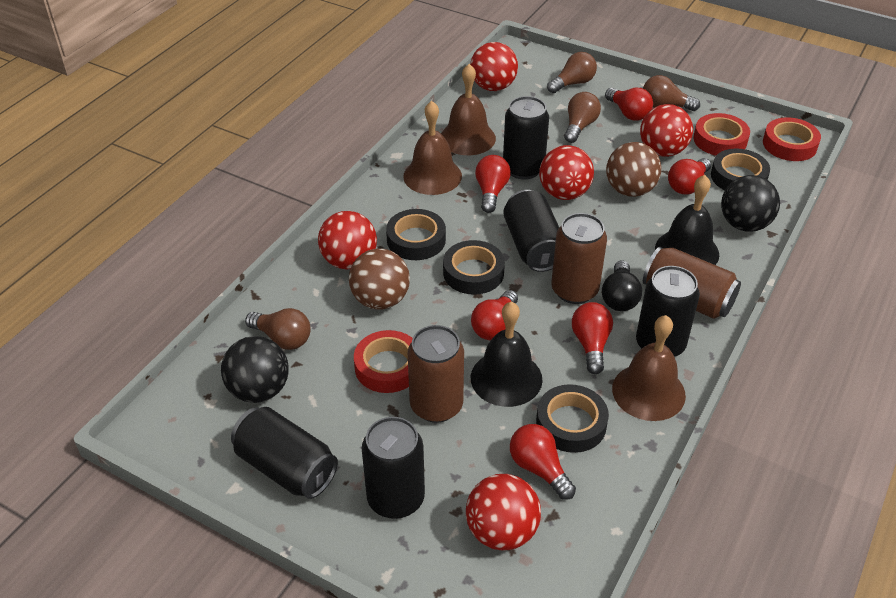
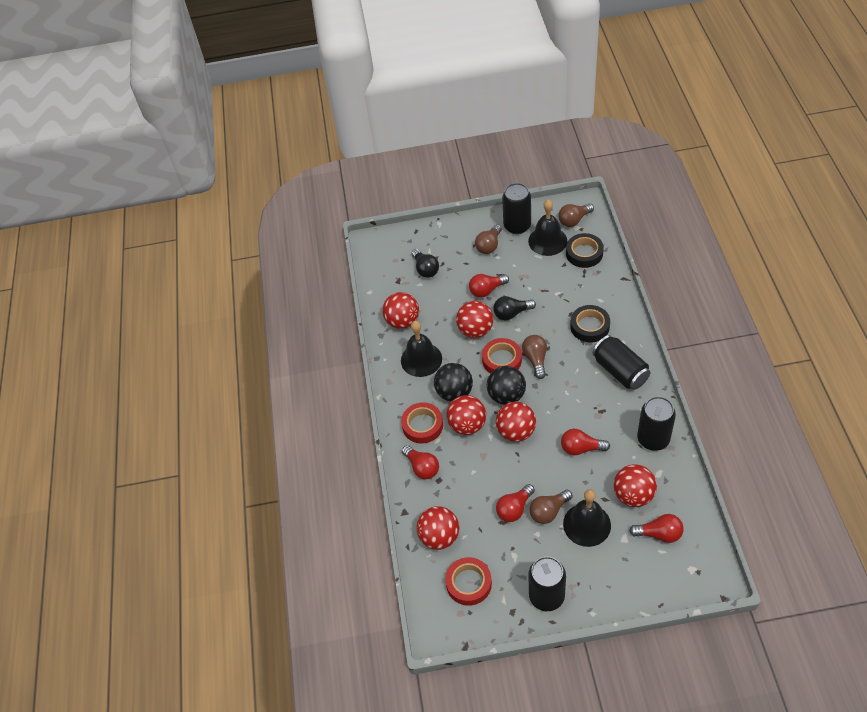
black bell: [471,302,542,407] [655,175,719,265] = 2 -> [401,321,442,377] [528,199,567,256] [563,489,611,547] = 3
black can: [231,407,338,499] [362,417,425,519] [503,96,549,180] [503,190,559,272] [636,266,700,357] = 5 -> [502,183,531,234] [528,556,566,611] [593,335,651,390] [637,396,676,451] = 4
black light bulb: [602,260,642,311] = 1 -> [412,249,439,278] [493,296,536,320] = 2
black tape: [386,209,446,260] [443,240,505,295] [536,384,609,453] [711,148,770,190] = 4 -> [566,233,604,268] [570,305,610,342] = 2
brown ball: [349,249,410,310] [606,142,661,197] = 2 -> none = 0
brown bell: [403,101,462,195] [441,64,496,155] [612,315,686,421] = 3 -> none = 0
brown can: [408,325,464,423] [551,213,607,304] [643,247,741,319] = 3 -> none = 0
red ball: [318,211,377,269] [466,474,541,551] [470,42,518,91] [539,145,594,200] [640,104,693,157] = 5 -> [382,292,419,329] [416,506,459,550] [446,395,486,435] [456,301,493,338] [496,402,536,442] [614,464,657,507] = 6
red light bulb: [471,290,518,340] [475,155,511,213] [510,424,576,500] [572,302,613,374] [605,88,653,121] [668,158,711,194] = 6 -> [402,445,439,479] [469,274,509,298] [496,484,535,522] [561,429,610,455] [629,514,684,543] = 5

